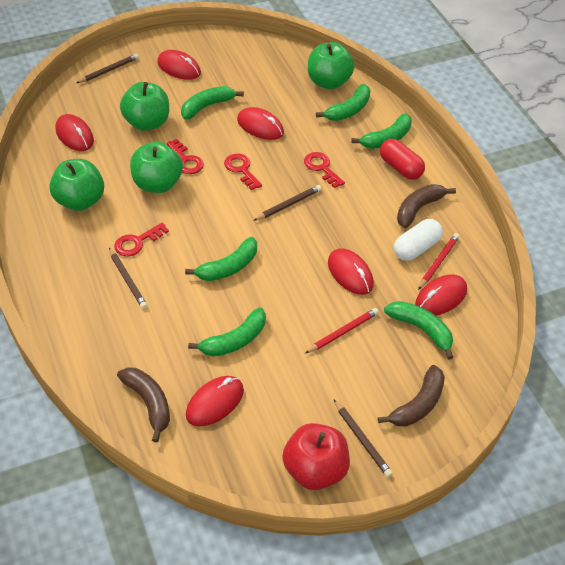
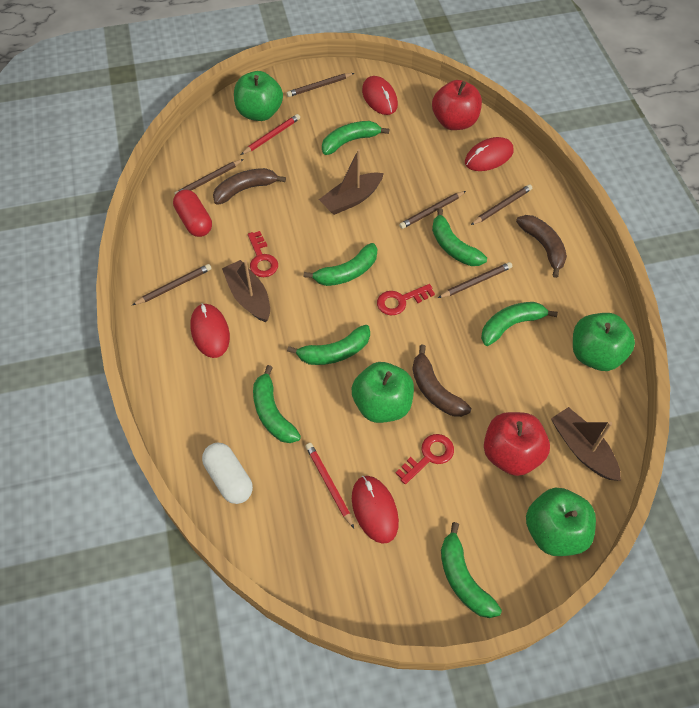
brown boat: none = 0 -> [222,260,270,322] [319,149,384,215] [551,407,621,481] = 3
brown pencil: [77,54,139,83] [109,248,147,309] [253,185,321,221] [334,400,393,477] = 4 -> [132,264,212,305] [174,159,244,195] [286,73,354,97] [399,191,466,229] [438,262,512,298] [471,184,532,225] = 6
green banana: [181,86,244,120] [185,237,257,281] [188,307,266,357] [316,84,370,121] [351,113,412,149] [384,301,453,360] = 6 -> [253,365,301,443] [287,325,370,365] [304,243,377,286] [322,121,390,155] [432,208,487,266] [441,522,502,618] [481,302,558,346] = 7
red apple: [282,423,350,490] = 1 -> [432,80,482,130] [484,412,550,476] = 2
red key: [114,223,169,256] [167,139,204,174] [224,153,262,190] [304,152,345,188] = 4 -> [248,231,278,277] [377,284,435,316] [396,434,454,484] = 3
red mouse: [55,114,94,151] [157,50,201,80] [186,376,244,426] [237,107,284,140] [328,248,374,295] [415,275,467,316] = 6 -> [190,303,230,358] [352,476,399,544] [362,76,398,115] [465,137,513,171] = 4

